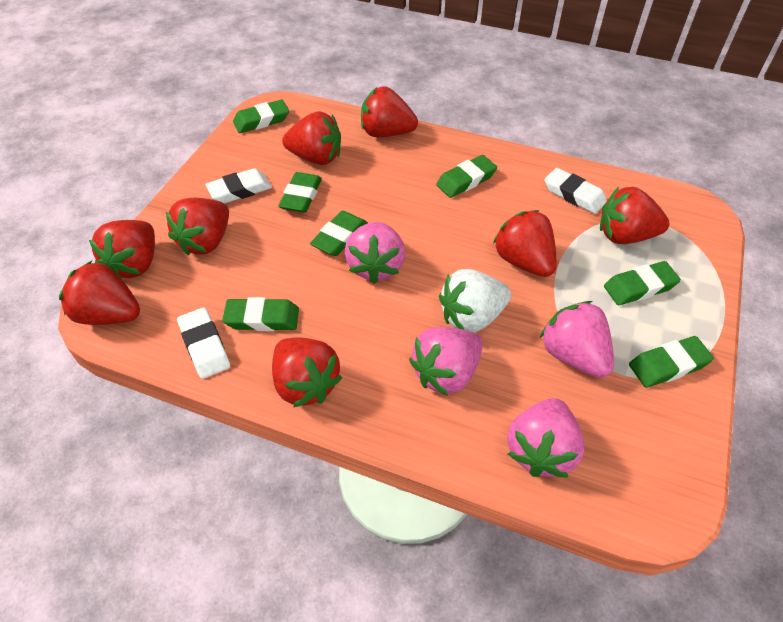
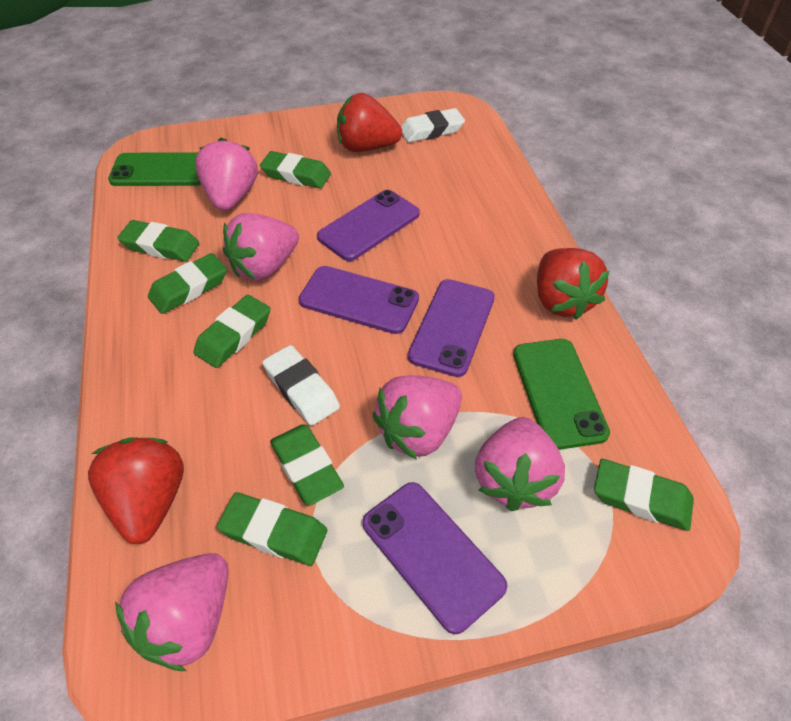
green phone: none = 0 -> [108,152,201,186] [513,339,610,450] = 2
pink strawberry: [345,222,405,284] [409,327,483,396] [507,398,585,478] [540,301,614,378] = 4 -> [115,553,229,671] [195,138,258,211] [223,213,299,281] [373,375,462,459] [475,417,565,511] = 5
purple phone: none = 0 -> [299,266,419,334] [317,190,420,261] [362,482,507,634] [408,279,495,377] = 4
red strawberry: [59,261,140,325] [89,220,155,279] [166,198,229,255] [272,338,343,408] [282,111,341,165] [361,87,418,137] [493,210,557,277] [600,187,670,244] = 8 -> [88,438,184,544] [337,93,402,152] [537,248,609,320] = 3
white eraser: [177,307,230,379] [205,168,272,204] [544,168,607,214] = 3 -> [262,345,340,426] [401,108,465,143] = 2
white strawberry: [439,269,511,333] = 1 -> none = 0

